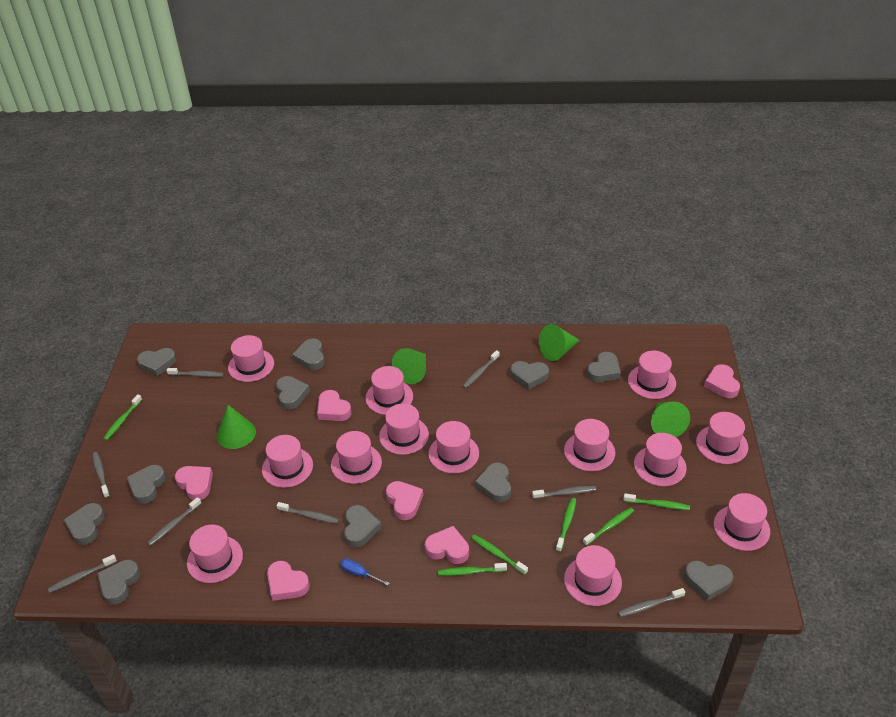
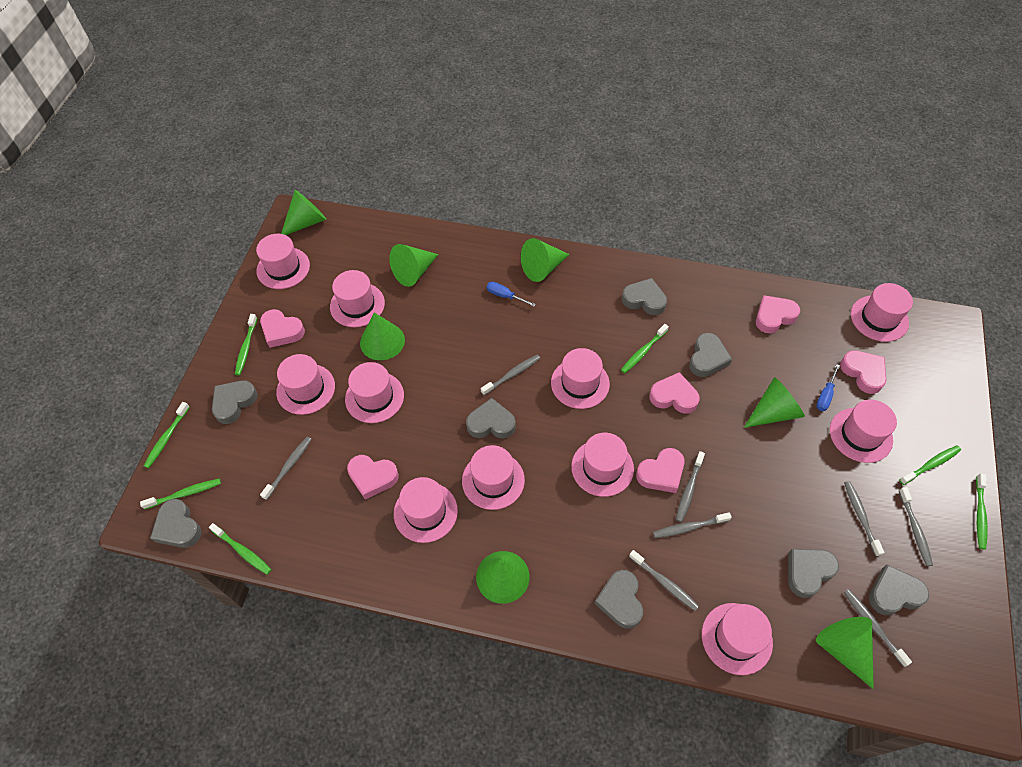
blue screwdriver: [340,558,390,586] = 1 -> [487,282,536,306] [816,364,840,411] = 2
green cone: [216,405,256,449] [392,348,426,384] [539,324,580,361] [651,401,690,437] = 4 -> [281,190,327,235] [360,312,405,360] [389,244,439,287] [476,551,529,604] [521,238,569,282] [744,377,805,428] [816,617,874,689] = 7
green toothbrush: [103,394,142,440] [438,563,507,576] [471,535,528,575] [556,498,576,552] [583,507,634,546] [623,493,690,510] = 6 -> [140,478,221,509] [144,402,190,468] [209,523,272,575] [235,314,257,375] [621,324,669,373] [899,445,961,485] [976,473,988,550] = 7
grey heart: [64,503,105,545] [97,560,140,605] [127,465,166,504] [137,348,177,376] [276,376,310,410] [292,339,325,370] [344,505,381,548] [475,463,511,502] [510,361,549,390] [587,352,621,382] [684,561,733,601] = 11 -> [150,499,202,548] [212,380,257,424] [466,398,516,438] [595,570,643,629] [622,278,667,315] [689,333,732,377] [788,549,839,598] [869,565,929,615] = 8
pink hat: [187,524,243,583] [228,335,274,382] [262,435,313,488] [331,431,382,484] [365,366,413,415] [379,403,429,455] [428,421,479,474] [564,419,615,471] [564,545,622,606] [628,351,676,399] [634,433,687,486] [696,412,748,464] [714,493,770,551] = 13 -> [256,234,310,289] [276,354,335,415] [330,270,385,327] [345,362,404,423] [394,477,458,543] [462,445,525,510] [551,348,610,409] [571,433,634,497] [702,603,773,675] [830,400,897,463] [851,283,913,342] = 11

